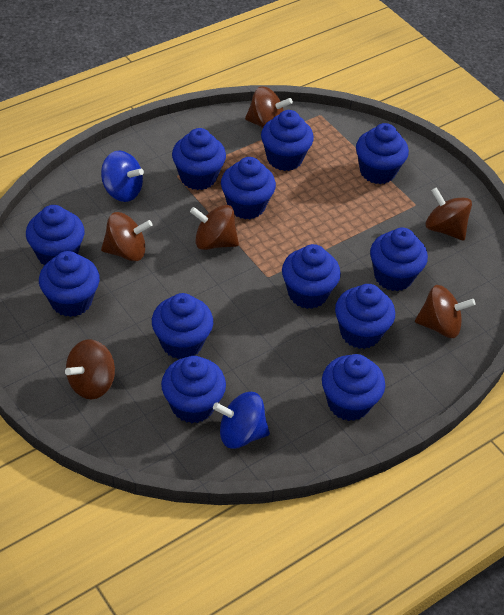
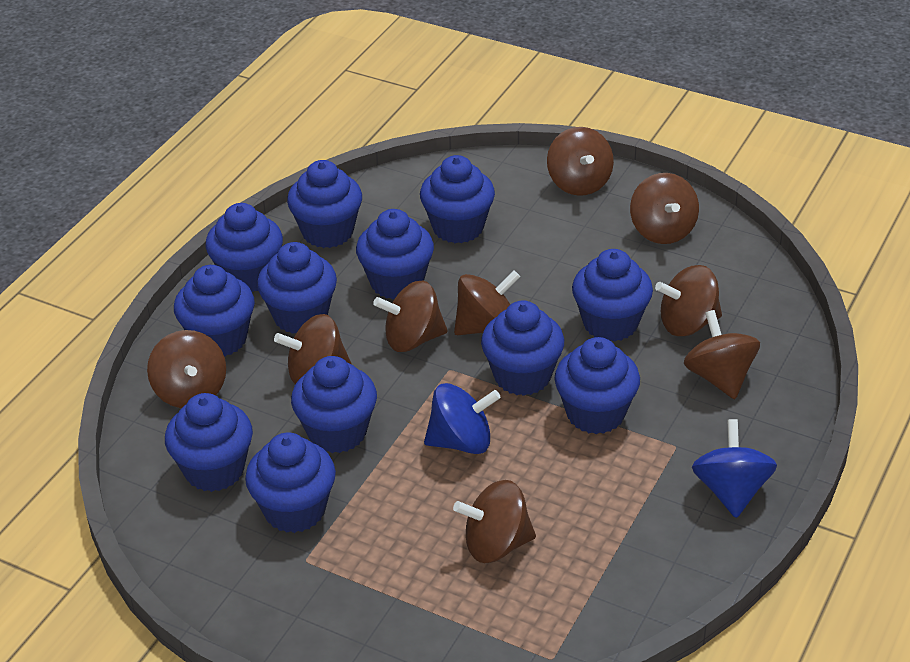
brown spinning top: [65,339,115,399] [101,212,152,261] [190,205,239,250] [245,86,293,128] [415,285,475,338] [426,187,472,241] = 6 -> [147,330,226,408] [274,314,351,384] [373,281,447,352] [453,480,536,563] [454,271,520,335] [547,127,614,196] [630,173,699,244] [655,265,722,336] [684,310,760,399] = 9

